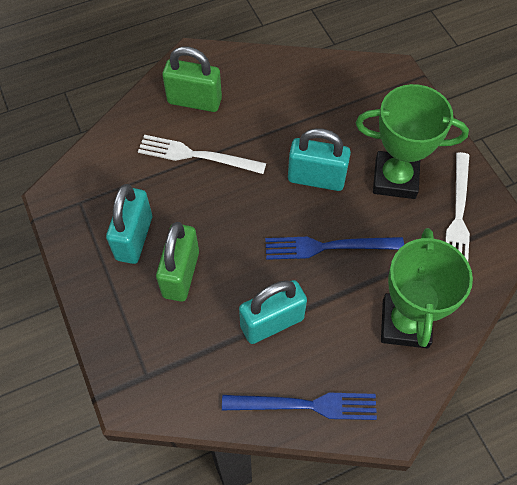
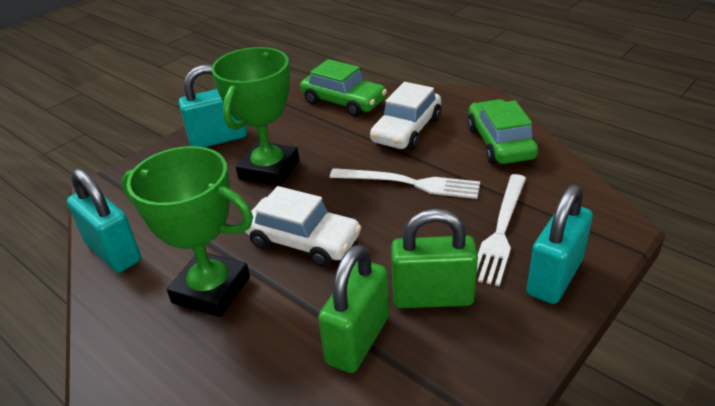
blue fork: [222,393,377,420] [265,237,404,260] = 2 -> none = 0
green car: none = 0 -> [300,59,387,117] [467,99,538,164] = 2
white car: none = 0 -> [245,186,362,267] [370,82,441,150] = 2

